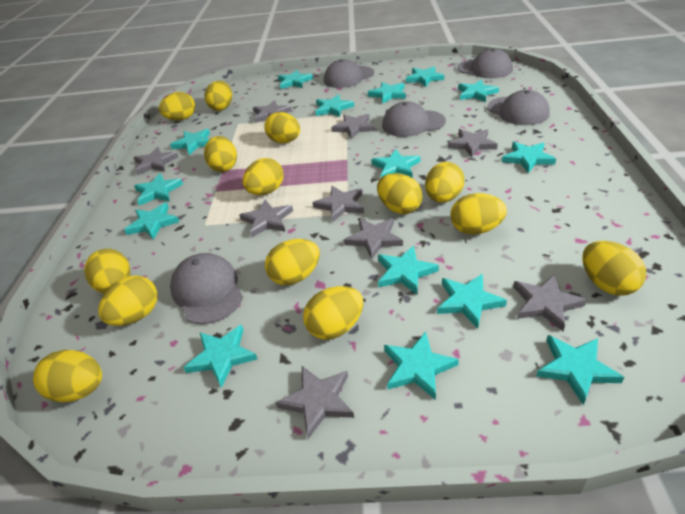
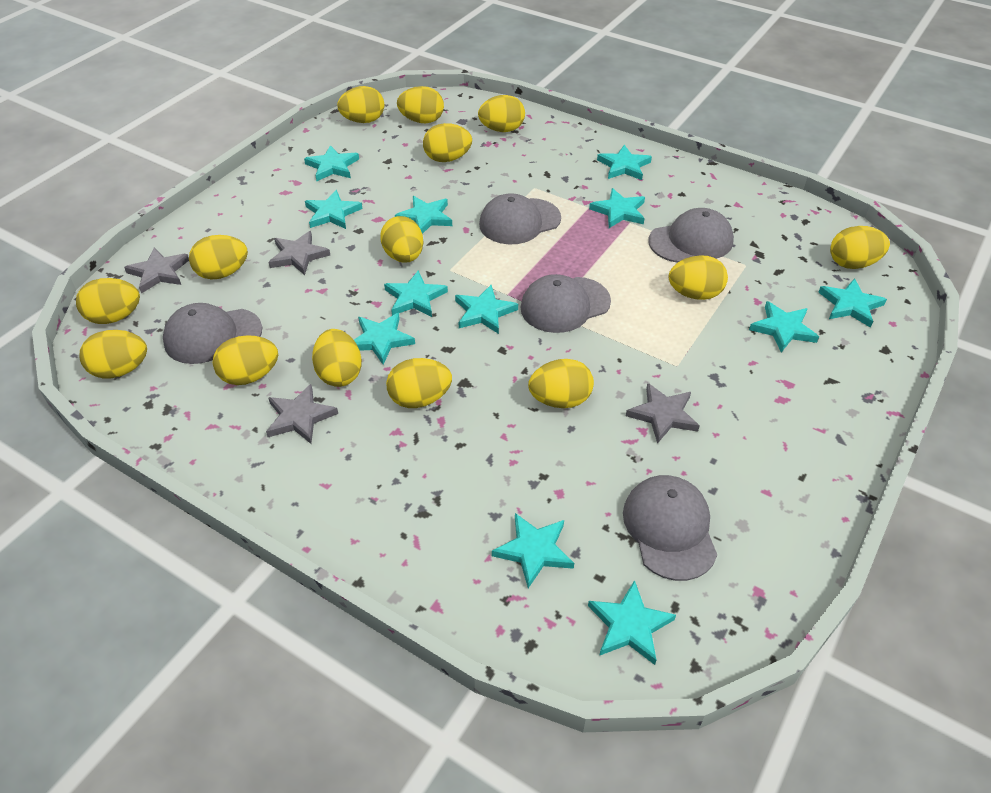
grey star: [133,147,178,175] [239,200,293,238] [253,100,292,123] [276,366,354,439] [312,186,364,222] [332,114,375,139] [344,218,403,260] [448,129,498,158] [513,274,587,331] = 9 -> [124,248,189,294] [266,384,338,444] [268,231,330,275] [626,383,700,444] = 4
turquoise star: [124,202,179,240] [134,173,183,206] [170,129,210,155] [183,325,257,388] [278,70,313,89] [315,94,354,117] [368,82,406,103] [371,149,420,178] [378,245,439,294] [384,332,459,400] [406,66,444,87] [437,274,507,329] [458,80,499,102] [502,142,556,173] [536,335,624,405] = 15 -> [304,145,359,182] [305,190,362,229] [354,313,415,365] [384,270,448,317] [395,196,452,234] [455,285,518,334] [492,513,574,588] [588,580,676,665] [589,188,645,228] [597,145,652,180] [749,301,819,352] [818,278,887,328] = 12

